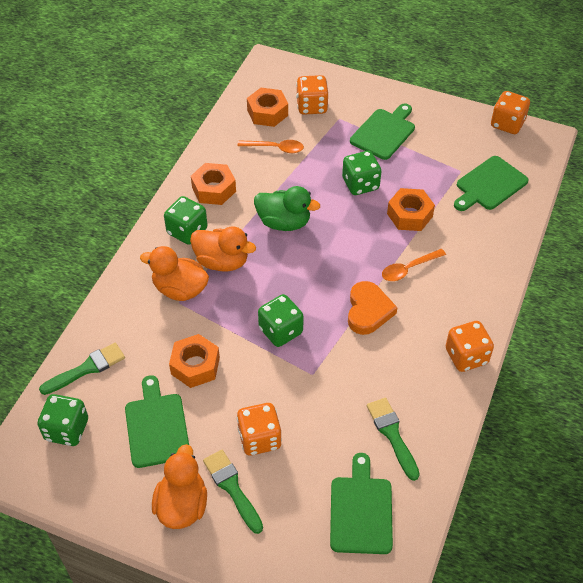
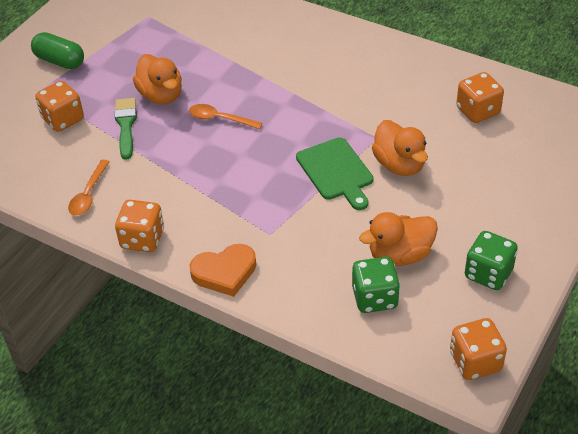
green brush: [39,343,125,395] [203,450,263,534] [367,398,420,481] = 3 -> [115,98,137,160] = 1
green capsule: none = 0 -> [31,32,84,69] = 1
green cutting board: [125,375,189,468] [330,453,393,554] [350,103,415,160] [454,156,529,211] = 4 -> [296,137,373,210] = 1
green dice: [37,394,88,446] [164,196,208,245] [258,294,304,347] [342,151,381,195] = 4 -> [352,257,400,313] [465,231,518,290] = 2
green duck: [254,186,320,231] = 1 -> none = 0
orange nut: [169,334,220,388] [191,163,236,205] [247,88,288,127] [387,188,435,231] = 4 -> none = 0

